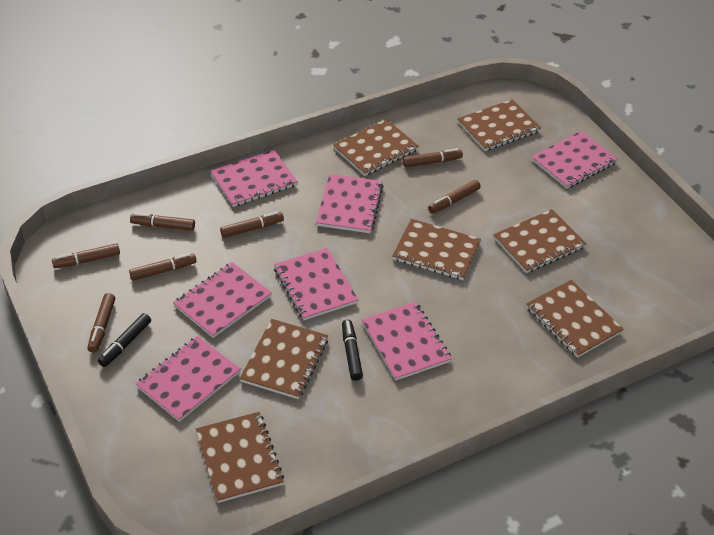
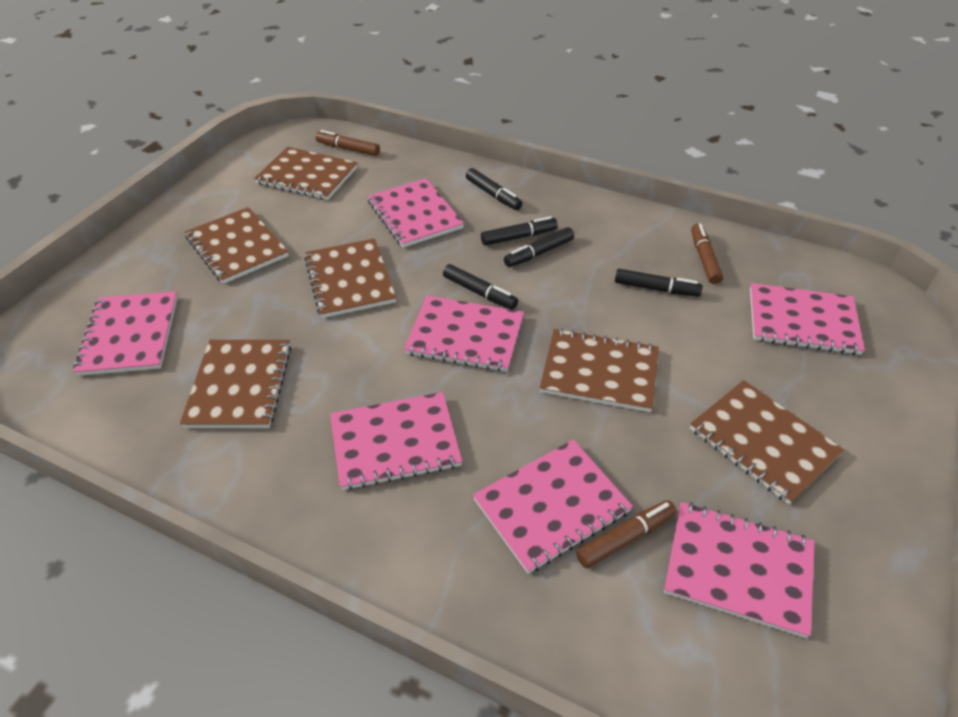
black marker: [98,313,151,367] [342,320,363,381] = 2 -> [443,264,518,310] [466,168,522,210] [481,216,558,246] [504,227,574,267] [615,269,703,297] = 5
brown marker: [52,243,120,268] [87,293,115,353] [129,253,197,281] [130,213,195,230] [220,211,284,238] [403,148,463,167] [428,180,481,213] = 7 -> [316,130,380,156] [576,500,677,568] [691,223,723,284] = 3
brown notebook: [196,412,284,503] [239,319,328,399] [333,119,419,176] [392,219,481,280] [457,99,541,151] [493,209,587,273] [526,280,624,358] = 7 -> [180,340,292,428] [185,207,289,284] [254,147,357,200] [304,239,396,318] [540,329,659,412] [690,380,844,505] = 6

